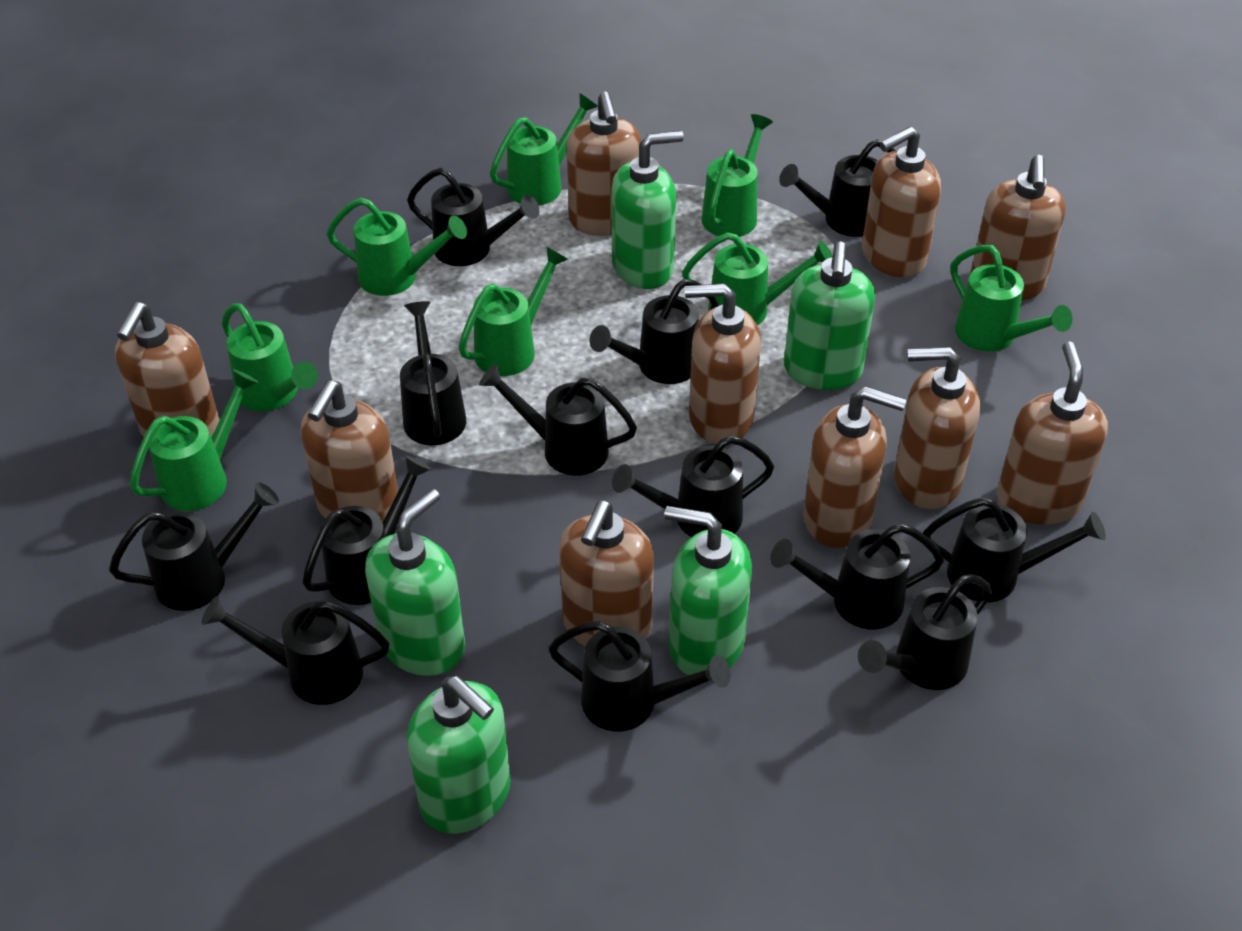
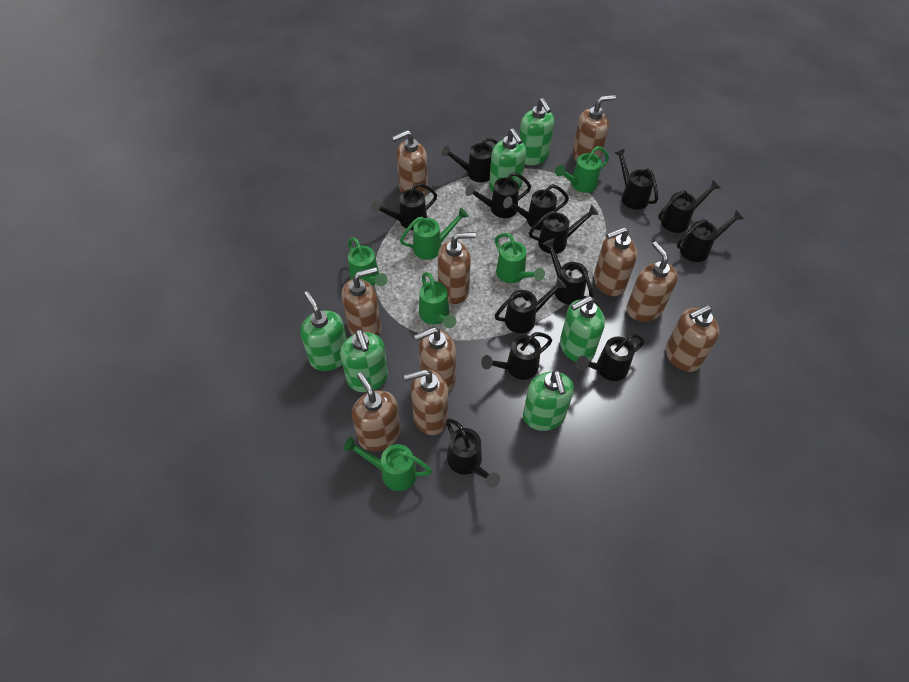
green soap dispenser: [365,489,465,676] [407,676,511,834] [612,130,684,289] [664,506,752,675] [784,242,875,390] = 5 -> [300,291,347,371] [340,329,388,392] [489,128,526,192] [519,98,554,165] [523,370,574,431] [560,296,605,362] = 6
green watering can: [130,369,259,511] [222,303,318,411] [327,198,467,296] [459,246,568,376] [490,93,598,206] [682,232,833,325] [702,114,773,237] [951,245,1073,351] = 8 -> [343,437,432,491] [348,237,388,286] [400,207,469,260] [419,272,456,328] [495,233,545,283] [555,146,609,193] = 6

